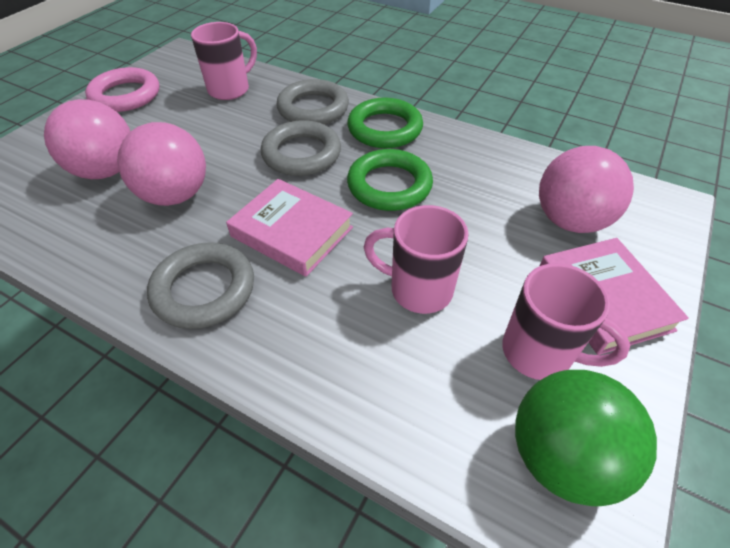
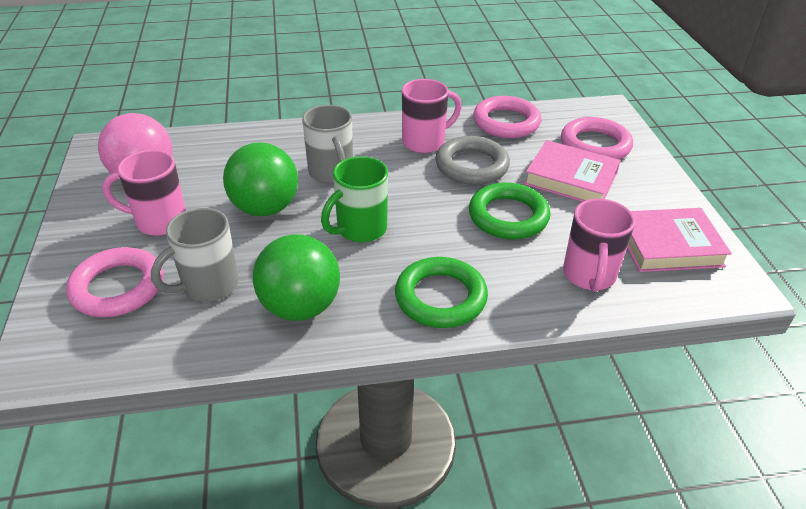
green ball: [515,370,657,506] = 1 -> [223,142,298,216] [253,234,340,321] = 2
green mug: none = 0 -> [321,156,388,242] = 1
grey mug: none = 0 -> [151,208,239,302] [302,105,353,184] = 2
grey ring: [147,242,254,329] [261,120,341,176] [276,79,349,125] = 3 -> [436,136,510,185] = 1
pink ball: [44,99,131,179] [117,122,206,206] [539,146,634,233] = 3 -> [98,113,172,174] = 1
pink ring: [85,67,159,112] = 1 -> [66,247,163,317] [473,96,542,138] [561,117,633,160] = 3

